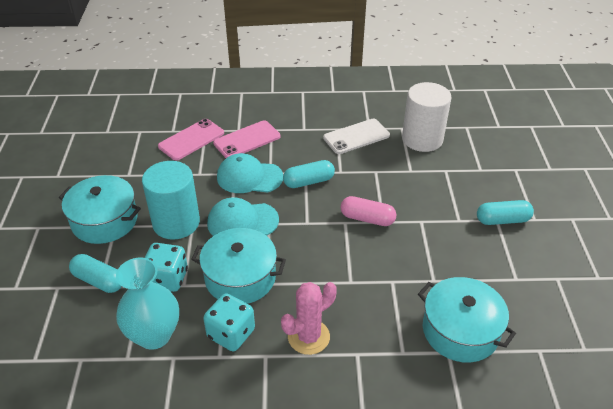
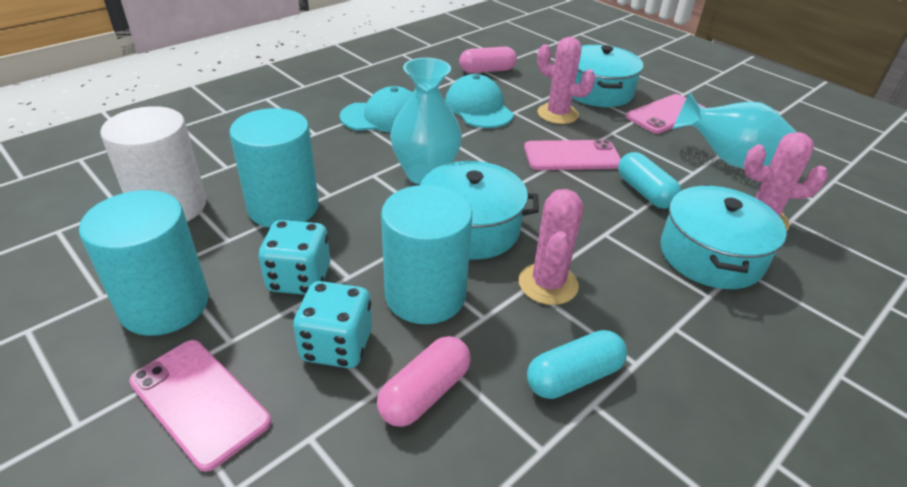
pink cactus: [281,282,337,355] = 1 -> [519,189,584,305] [537,37,596,124] [744,132,828,231] = 3
pink capsule: [341,196,396,226] = 1 -> [377,336,471,427] [459,47,517,73] = 2
pink phone: [158,119,224,160] [213,120,280,158] = 2 -> [129,340,271,472] [524,139,621,170] [626,94,706,134] = 3
turquoise capsule: [69,254,122,293] [283,160,335,188] [477,200,534,225] = 3 -> [527,330,627,399] [618,152,682,209] = 2
turquoise cylinder: [142,161,200,240] = 1 -> [79,190,209,336] [230,108,319,228] [381,185,472,324] = 3
turquoise vase: [116,258,179,350] = 1 -> [390,58,462,184] [672,92,797,168] = 2
white phone: [323,119,390,154] = 1 -> none = 0

